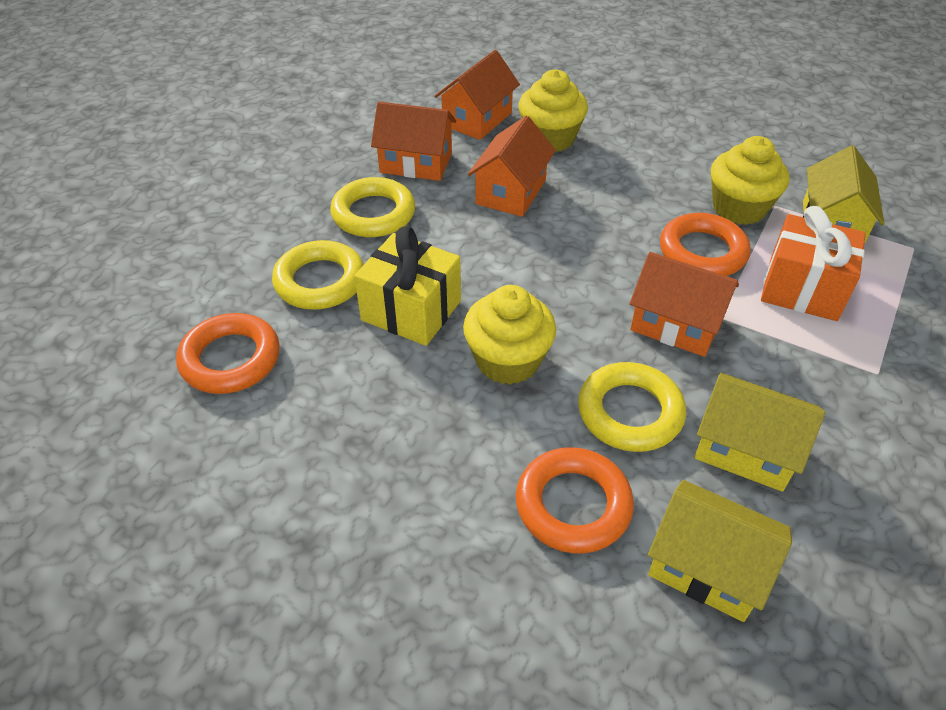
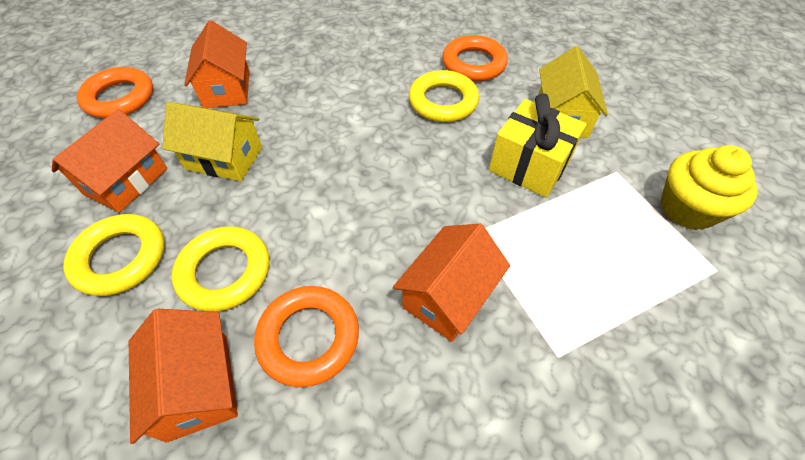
orange gift: [761,206,866,321] = 1 -> none = 0
yellow cupcake: [463,285,556,385] [519,70,588,152] [711,136,790,225] = 3 -> [660,145,758,230] = 1
yellow house: [648,480,792,622] [694,373,825,492] [803,145,885,245] = 3 -> [162,102,262,181] [538,46,608,138] = 2

